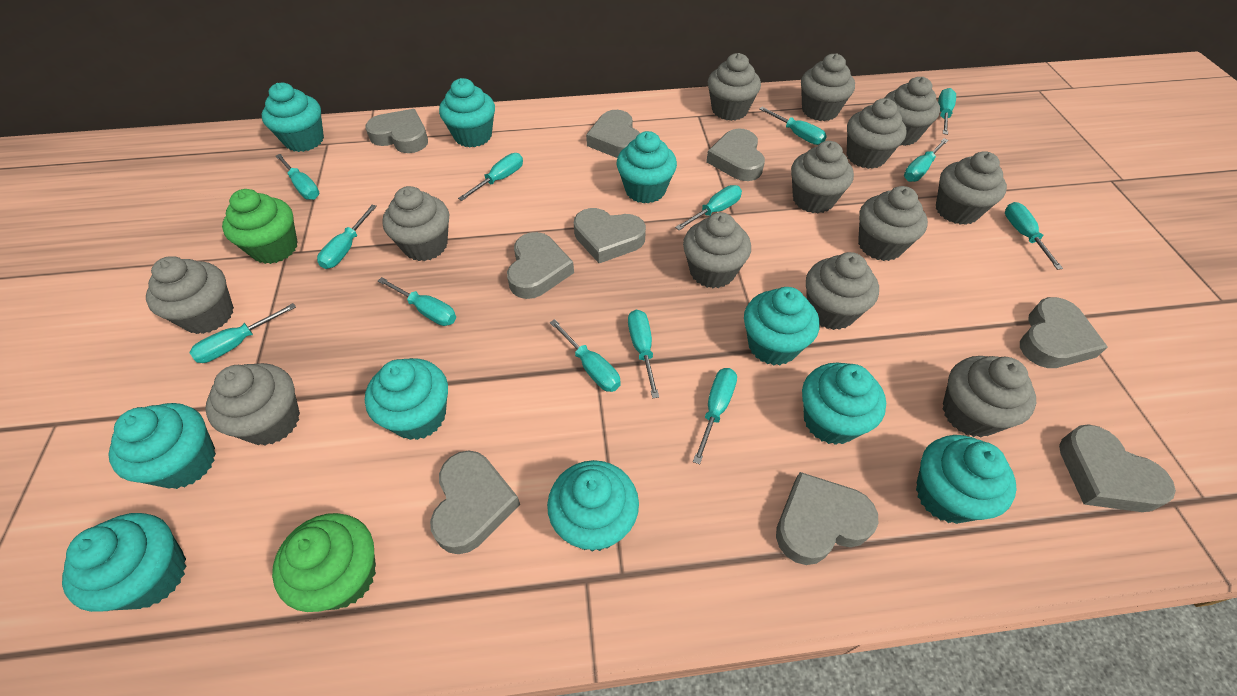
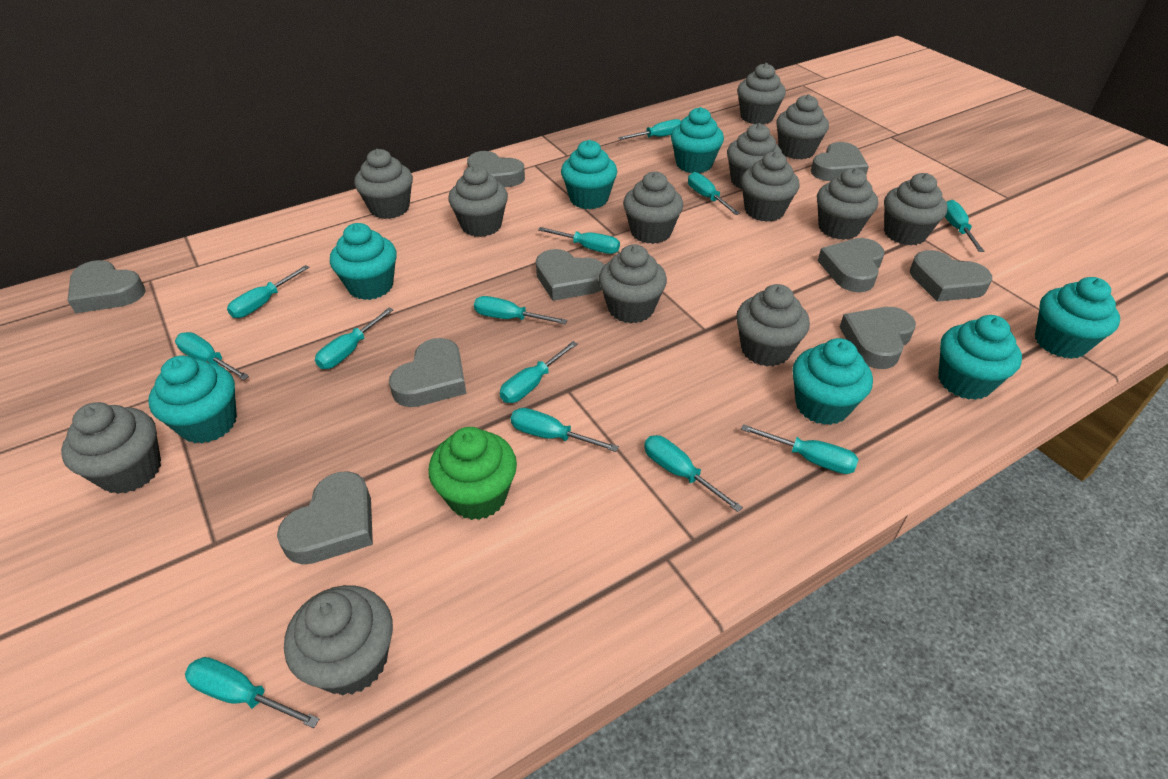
green cupcake: [222,189,298,264] [272,513,376,612] = 2 -> [428,427,517,520] = 1
turquoise cupcake: [62,513,187,612] [108,403,216,489] [262,83,324,152] [365,358,448,440] [439,78,495,147] [547,460,639,552] [617,131,677,204] [744,287,819,366] [802,362,886,445] [916,435,1017,524] = 10 -> [148,356,237,444] [330,223,397,300] [561,140,617,209] [671,107,724,173] [792,338,873,425] [939,315,1022,400] [1035,277,1120,359] = 7

